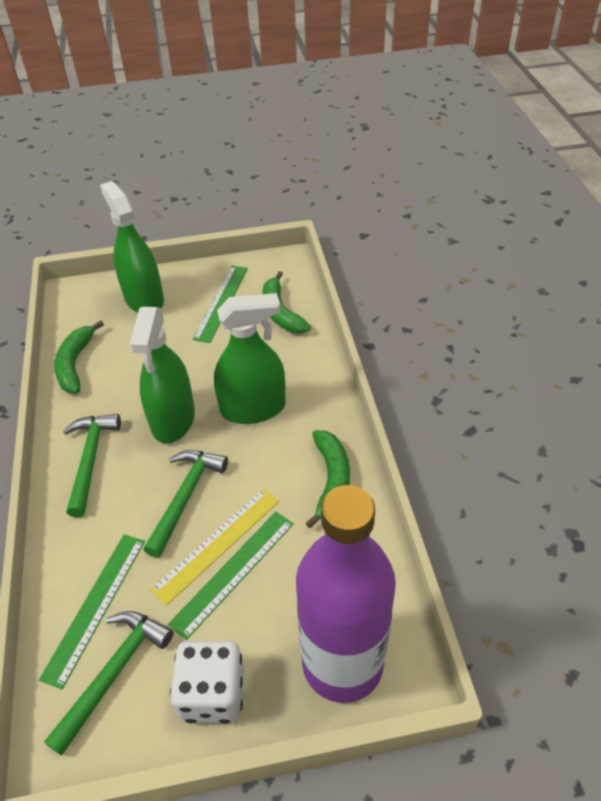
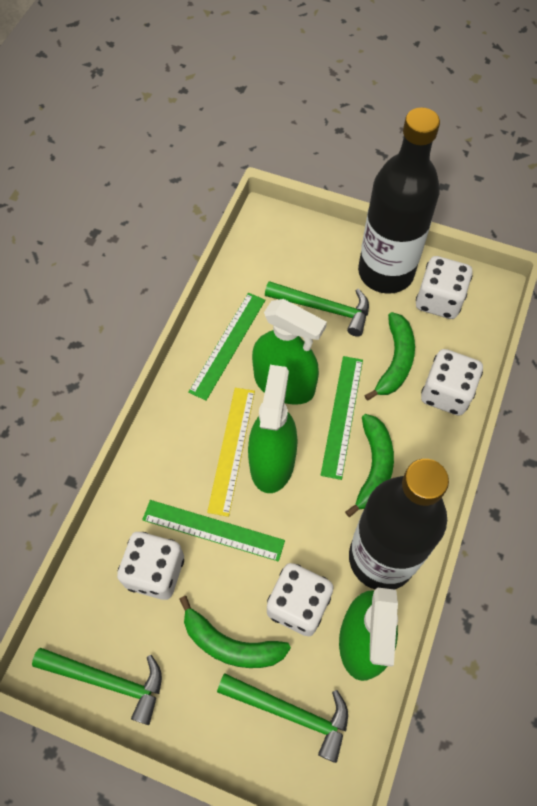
black bottle: none = 0 -> [349,459,449,590] [358,107,440,294] = 2
purple bottle: [296,485,396,703] = 1 -> none = 0
white dice: [170,641,244,724] = 1 -> [117,532,184,600] [267,563,334,636] [416,256,473,319] [421,349,483,416] = 4

